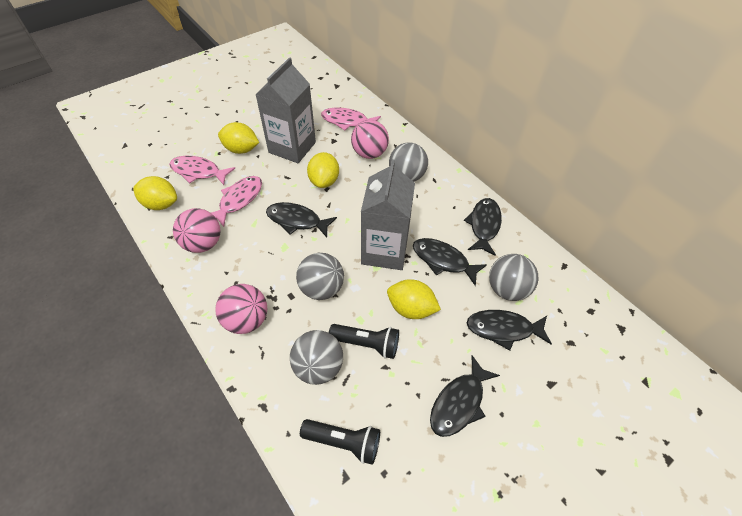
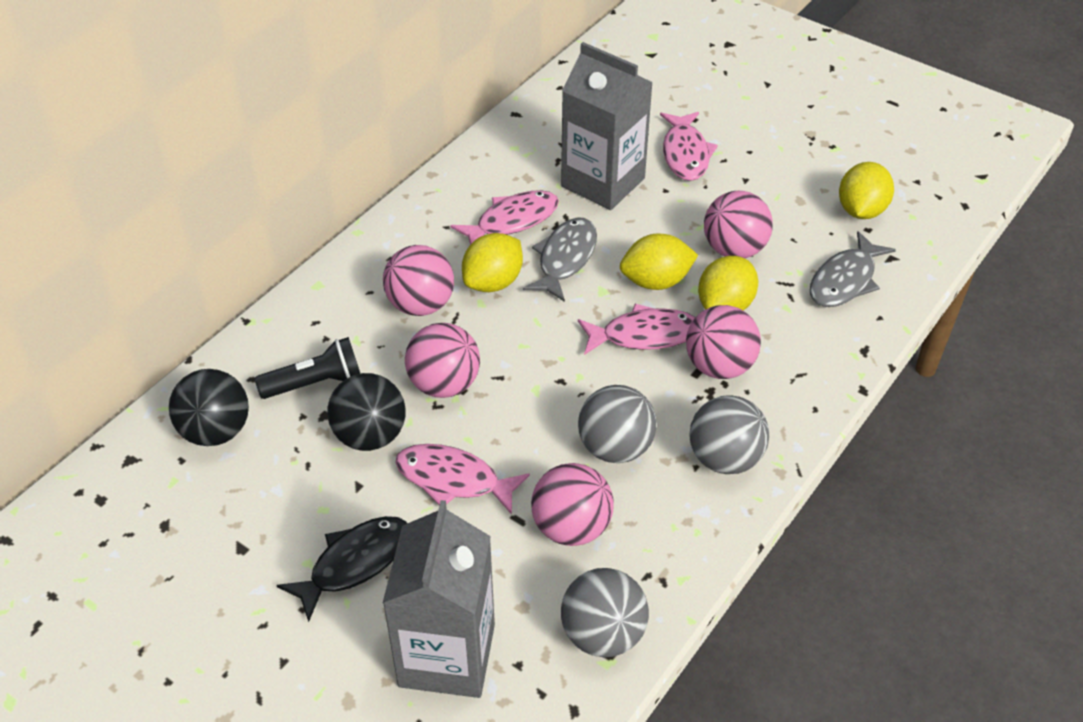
black ball: none = 0 -> [169,369,249,446] [327,373,406,451] = 2
black fish: [266,202,337,237] [413,238,487,286] [430,355,500,437] [464,198,502,256] [467,310,552,351] = 5 -> [277,516,407,622] = 1
black flashlight: [300,419,380,465] [329,324,399,359] = 2 -> [255,337,360,399] = 1
grey ball: [290,330,343,385] [296,253,344,300] [389,142,428,182] [489,254,539,301] = 4 -> [561,568,649,658] [578,385,657,463] [689,395,769,474] = 3
grey fish: none = 0 -> [523,217,597,302] [810,231,896,307] = 2
pink ball: [173,208,220,253] [215,284,267,334] [351,120,389,159] = 3 -> [383,245,454,316] [405,323,480,398] [531,463,614,546] [686,305,761,379] [704,191,773,258] = 5
pink fish: [169,156,235,185] [211,176,262,227] [321,108,381,130] = 3 -> [395,444,530,515] [450,190,559,245] [578,304,695,355] [660,112,718,181] = 4

